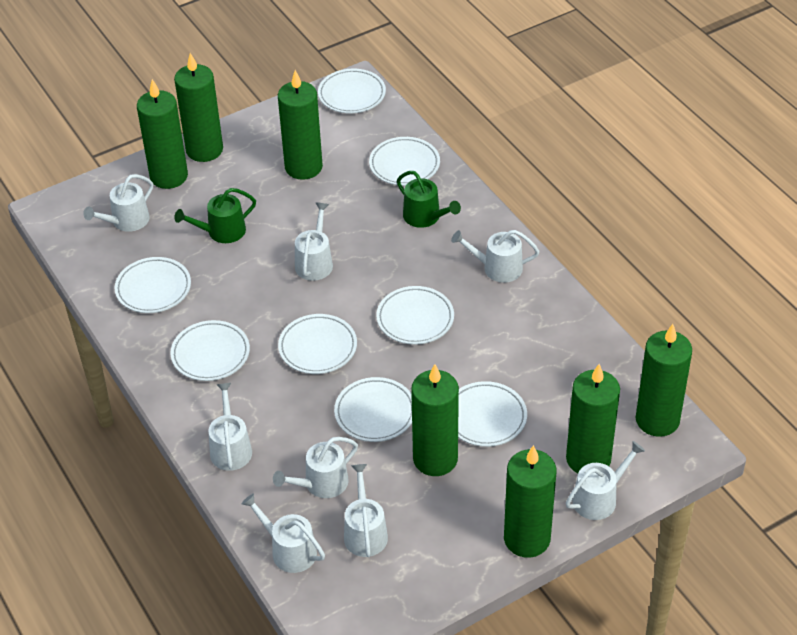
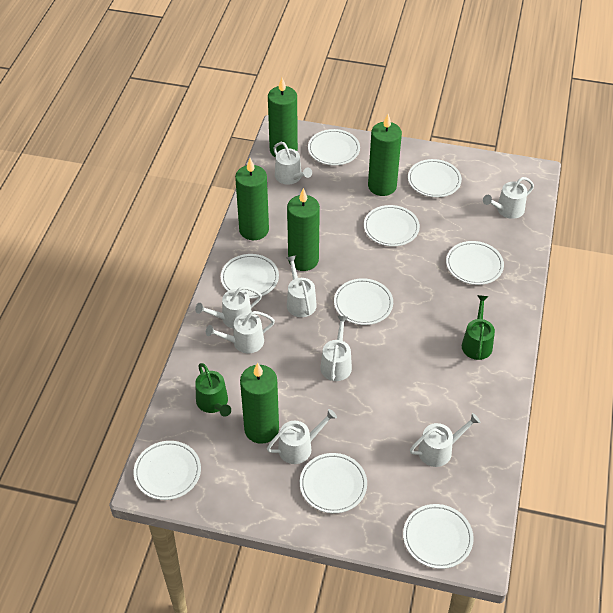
green candle: [137,79,188,189] [174,53,223,162] [278,70,323,180] [411,364,459,476] [504,445,556,558] [566,364,620,473] [636,324,692,437] = 7 -> [235,158,269,240] [240,363,279,444] [268,78,298,157] [287,188,320,271] [368,114,402,196] = 5
white plate: [115,257,191,313] [171,320,250,381] [278,314,357,374] [318,69,386,114] [334,377,412,442] [369,137,440,186] [376,286,454,345] [458,381,527,447] = 8 -> [134,441,201,500] [221,254,279,299] [300,453,367,513] [308,129,360,165] [334,278,393,325] [364,205,420,247] [403,504,474,569] [408,159,462,197] [446,241,504,285] = 9

